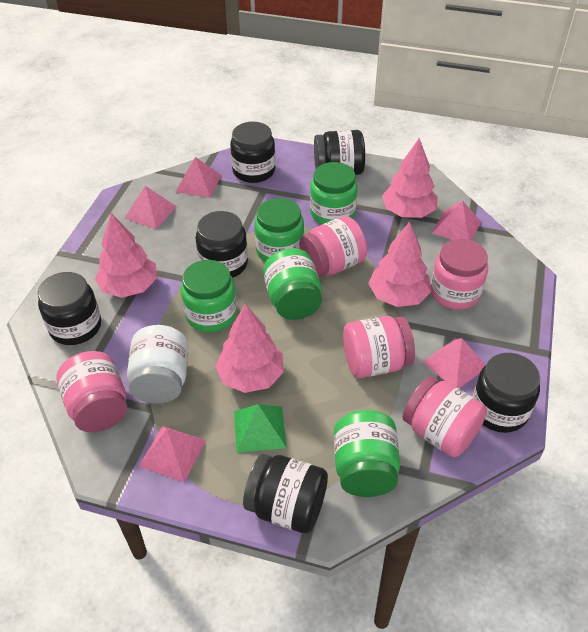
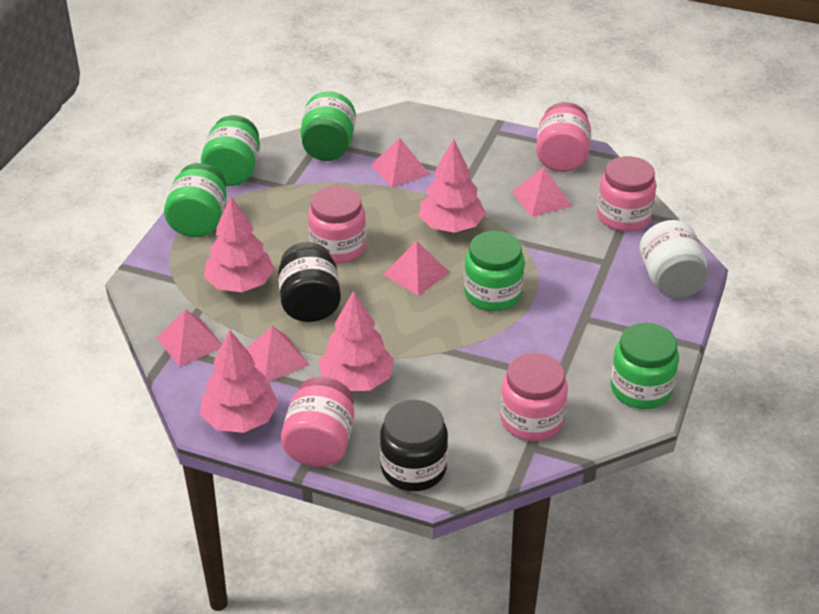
black jar: [38,272,101,345] [195,211,248,278] [230,122,276,183] [243,454,328,533] [314,130,365,175] [473,353,540,433] = 6 -> [278,242,341,322] [380,400,448,491] = 2
green pyramid: [234,404,287,453] = 1 -> none = 0

